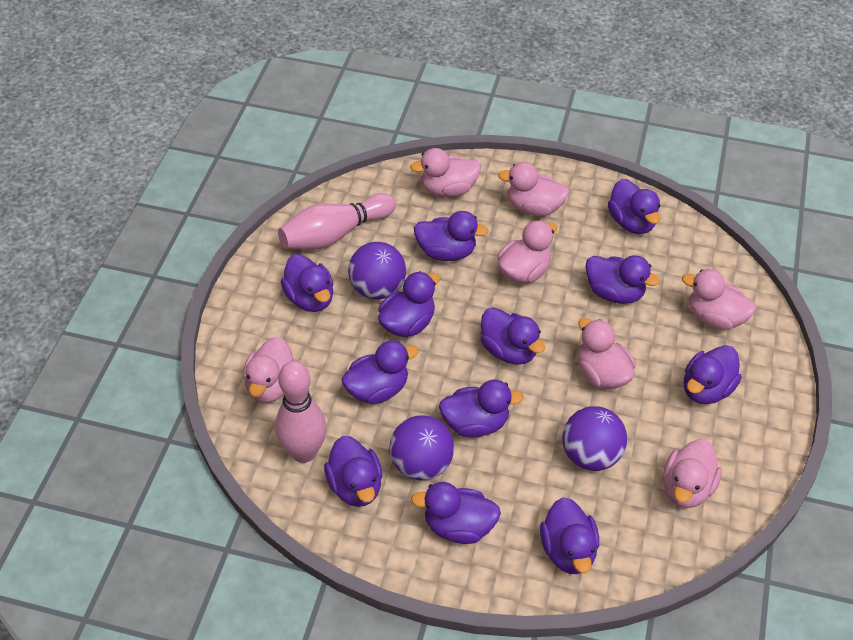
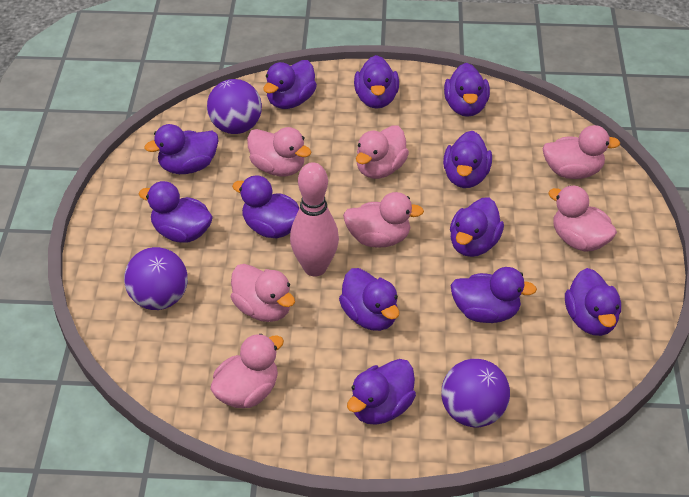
pink bowling pin: [275,361,327,463] [278,193,396,249] = 2 -> [290,162,339,276] = 1

